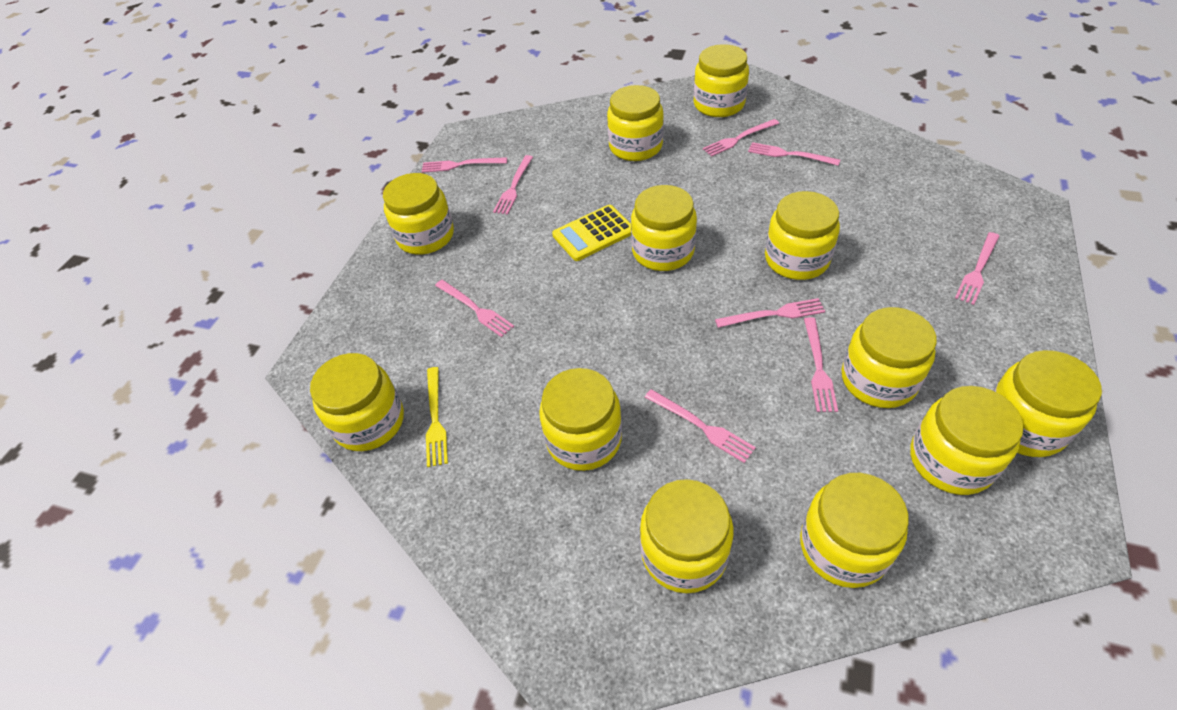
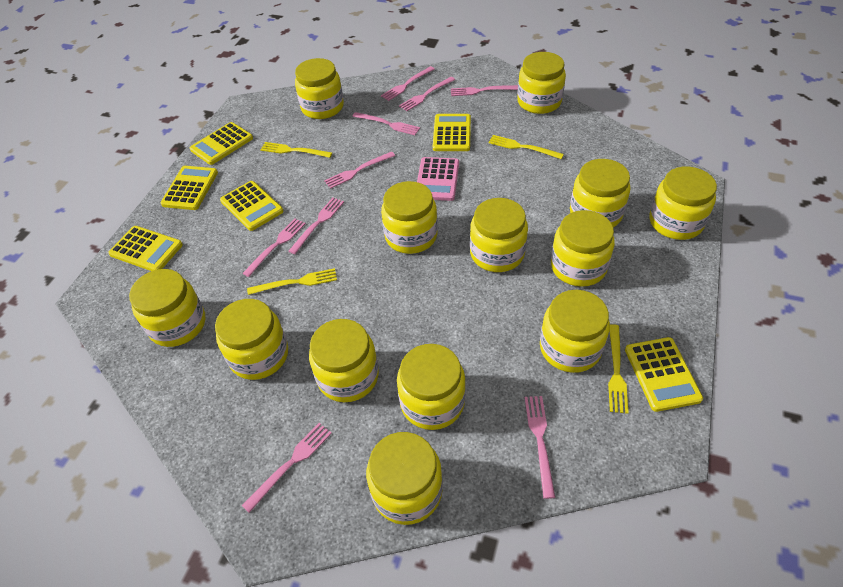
pink calculator: none = 0 -> [417,157,459,201] = 1
yellow calculator: [552,205,631,261] = 1 -> [108,226,183,271] [160,166,218,210] [190,122,253,165] [220,181,283,231] [433,114,471,151] [625,337,703,412] = 6
yellow fork: [426,367,448,467] = 1 -> [247,268,337,295] [260,142,332,158] [488,135,564,159] [608,324,629,414] = 4
yellow jar: [310,353,404,451] [383,173,454,255] [539,368,622,471] [607,85,664,161] [631,185,697,271] [640,479,734,593] [694,44,749,117] [765,191,840,280] [800,473,908,588] [841,307,937,408] [910,386,1024,495] [993,350,1102,457] = 12 -> [129,269,205,347] [215,299,288,380] [295,58,344,119] [309,319,379,402] [366,432,443,525] [381,181,438,254] [397,344,466,430] [470,198,528,272] [517,52,566,114] [540,290,610,373] [551,210,615,287] [570,159,630,227] [649,166,717,240] = 13

